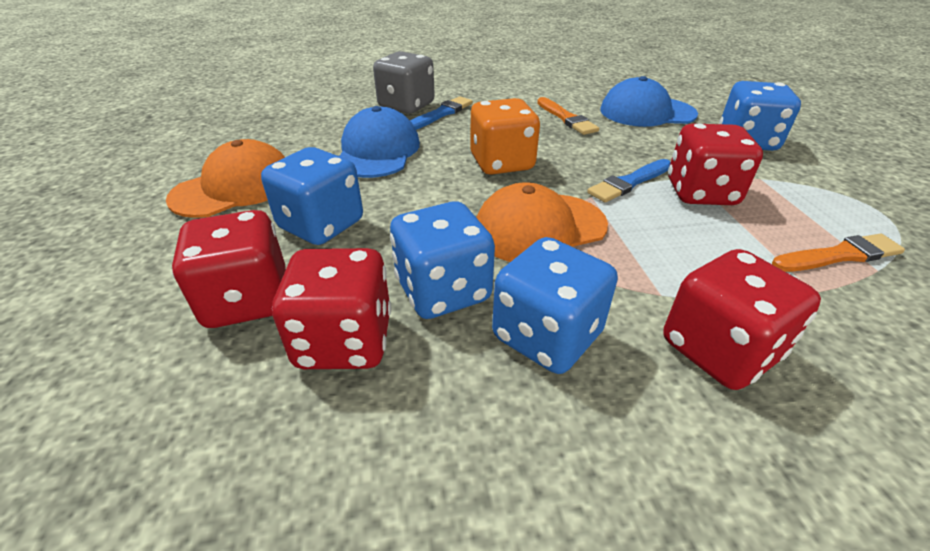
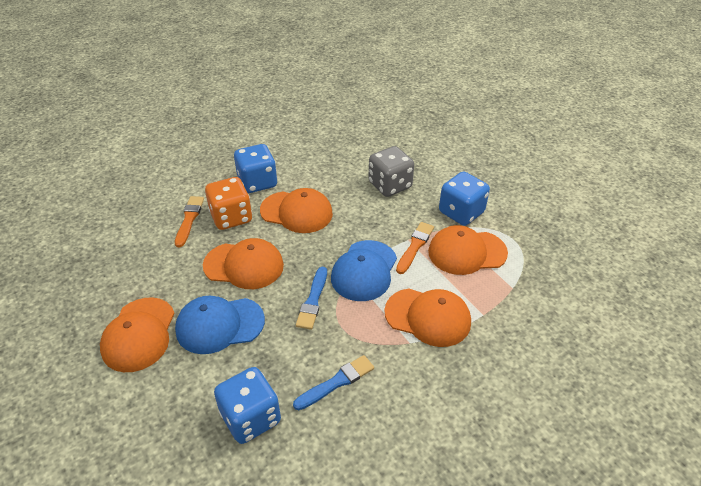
blue dice: [261,147,363,245] [390,201,495,319] [492,237,618,374] [719,81,801,151] = 4 -> [214,367,281,444] [234,144,277,193] [439,171,490,226] = 3
orange cap: [166,139,285,218] [476,182,608,262] = 2 -> [100,298,175,372] [203,238,284,289] [260,188,333,233] [384,289,471,347] [428,225,508,275] = 5
red dice: [172,210,286,328] [272,248,391,369] [663,249,821,390] [668,123,763,205] = 4 -> none = 0

